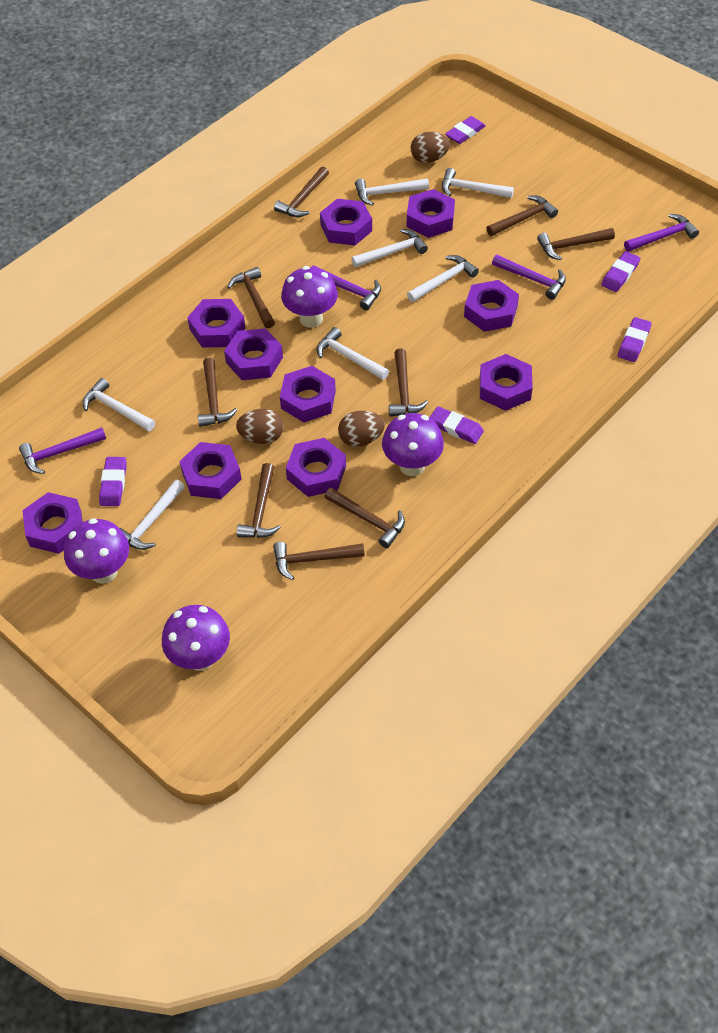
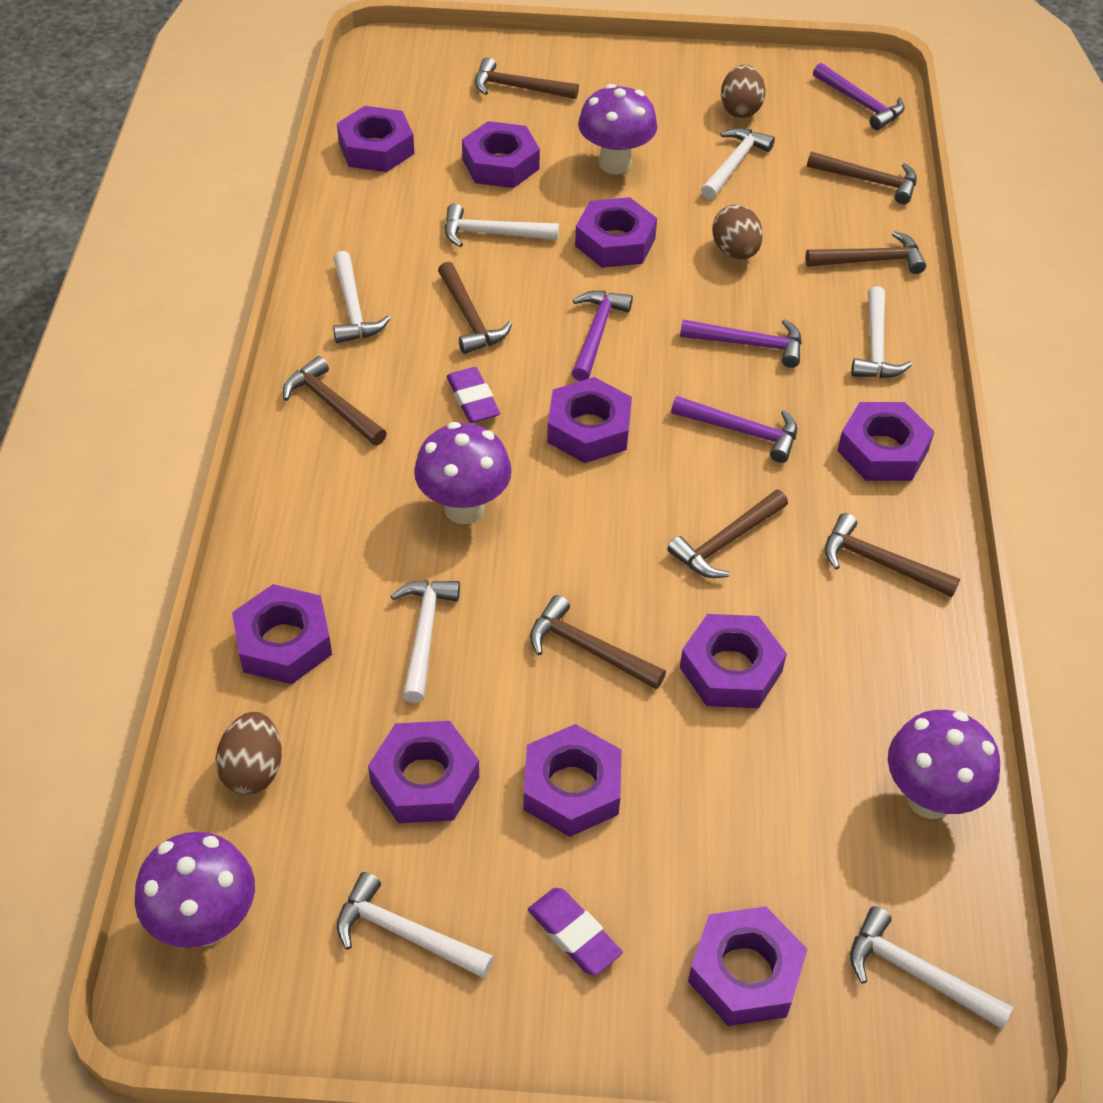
brown hammer: [198,358,237,427] [227,267,275,328] [237,463,281,538] [273,542,365,580] [274,167,329,217] [325,488,405,548] [389,348,428,417] [487,196,558,236] [537,228,615,260] = 9 -> [283,356,387,446] [438,262,512,354] [475,57,579,99] [530,595,666,689] [667,490,788,578] [805,231,926,274] [807,151,917,204] [825,513,960,597] = 8
purple eraser: [99,457,127,506] [429,406,484,444] [445,116,486,144] [601,251,641,292] [618,317,652,362] = 5 -> [446,367,500,423] [528,888,623,976] = 2

